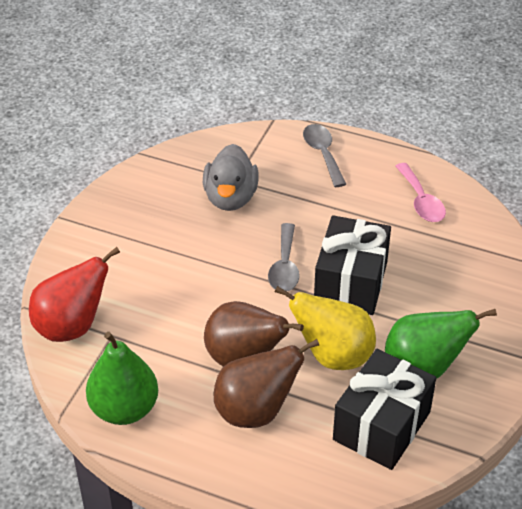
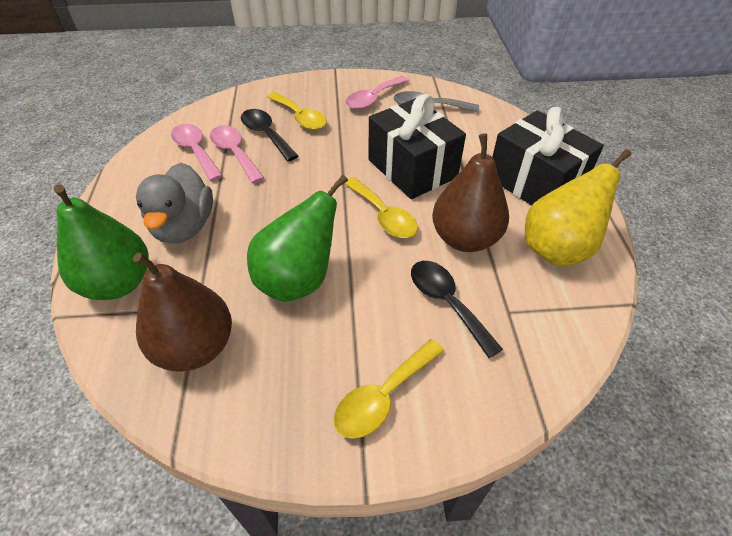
black spoon: none = 0 -> [241,109,298,161] [411,261,503,358] = 2
grey spoon: [268,223,300,292] [303,124,346,187] = 2 -> [393,91,479,112] = 1
pink spoon: [395,163,446,222] = 1 -> [171,124,223,181] [210,125,264,183] [345,76,409,110] = 3
red pear: [29,247,120,342] = 1 -> none = 0
yellow spoon: none = 0 -> [267,92,327,130] [334,339,444,439] [344,177,418,238] = 3

